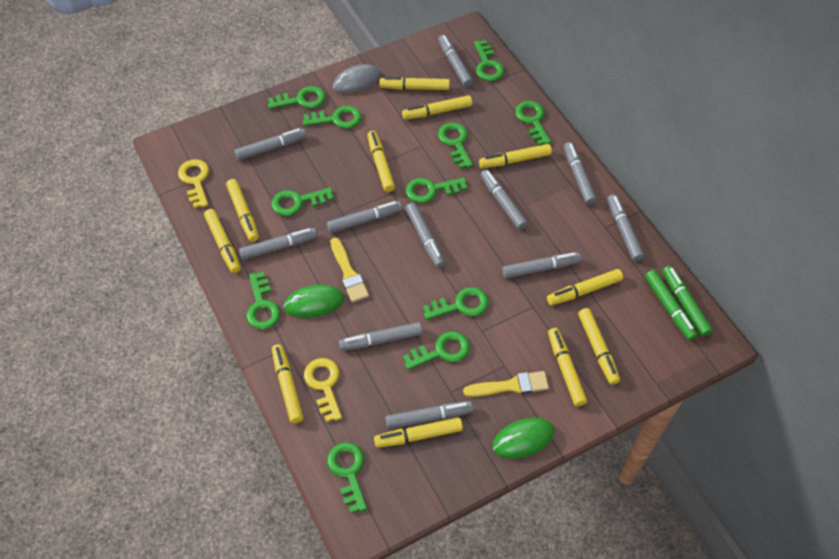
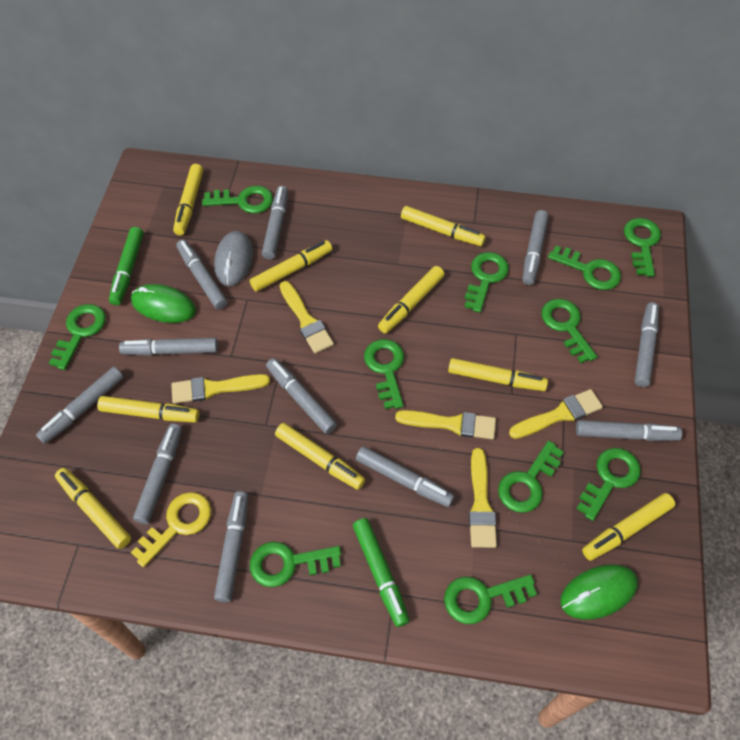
yellow brush: [330,238,369,302] [463,371,549,397] = 2 -> [171,374,270,404] [280,281,334,354] [395,410,496,439] [469,448,497,548] [509,389,603,439] = 5
yellow key: [178,159,209,208] [304,358,342,422] = 2 -> [131,492,211,567] = 1
yellow marker: [204,209,241,273] [226,179,259,242] [272,344,303,423] [367,131,395,192] [374,417,463,448] [380,77,450,90] [402,95,472,120] [479,144,552,168] [547,269,623,305] [548,328,587,406] [578,308,620,385] = 11 -> [55,468,131,549] [97,396,199,422] [173,164,203,235] [250,240,332,292] [275,423,365,490] [378,266,445,333] [401,206,486,246] [448,358,548,391] [582,493,675,561] = 9

